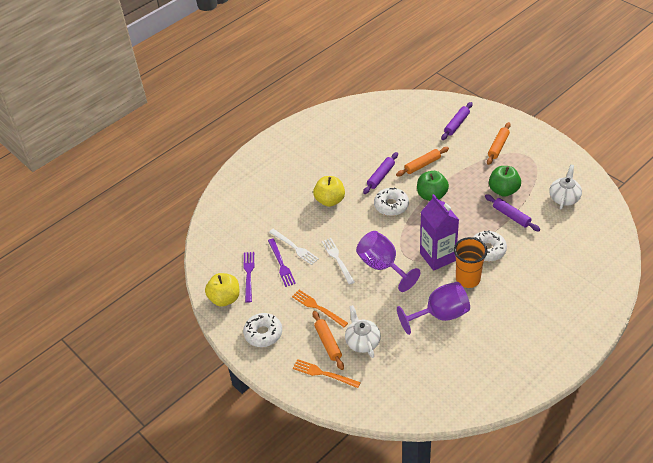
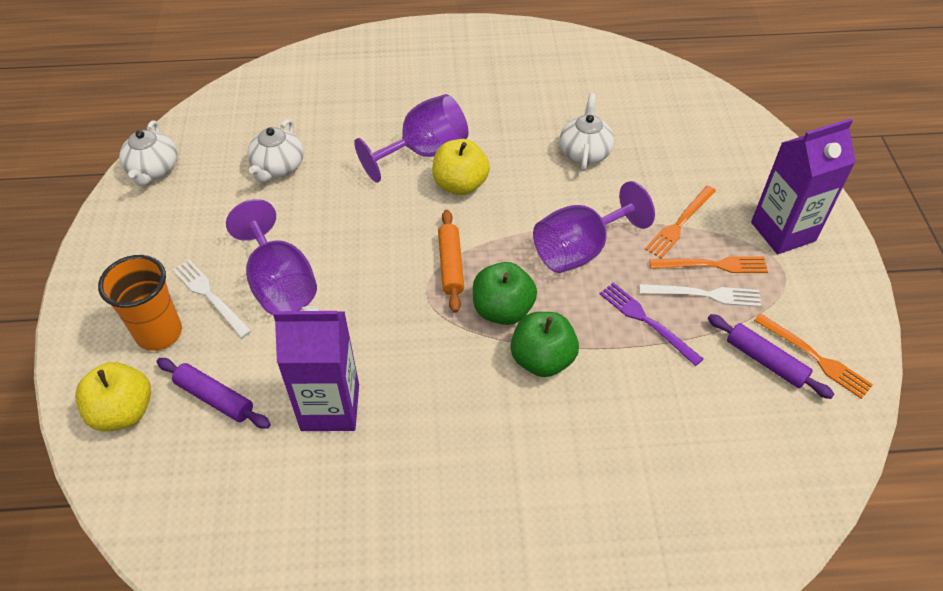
orange fork: [292,290,348,327] [293,359,361,388] = 2 -> [645,186,716,258] [649,257,768,273] [754,313,873,399] = 3
orange rolling pin: [313,311,344,370] [396,147,449,176] [487,122,511,165] = 3 -> [438,210,464,313] = 1
purple carton: [420,194,459,271] = 1 -> [273,306,359,431] [751,118,856,254] = 2
purple fork: [243,252,254,303] [268,238,296,287] = 2 -> [599,283,703,366] = 1
purple goblet: [356,231,421,292] [397,282,470,335] = 2 -> [226,199,317,315] [354,94,469,183] [533,181,655,273] = 3
purple rolling pin: [363,152,398,194] [441,102,472,140] [485,194,540,232] = 3 -> [157,358,271,429] [708,314,834,399] = 2
white donut: [243,313,282,347] [374,188,409,216] [473,230,507,262] = 3 -> none = 0
white teapot: [345,305,381,358] [549,165,582,209] = 2 -> [119,120,178,186] [247,119,304,183] [560,93,615,171] = 3

